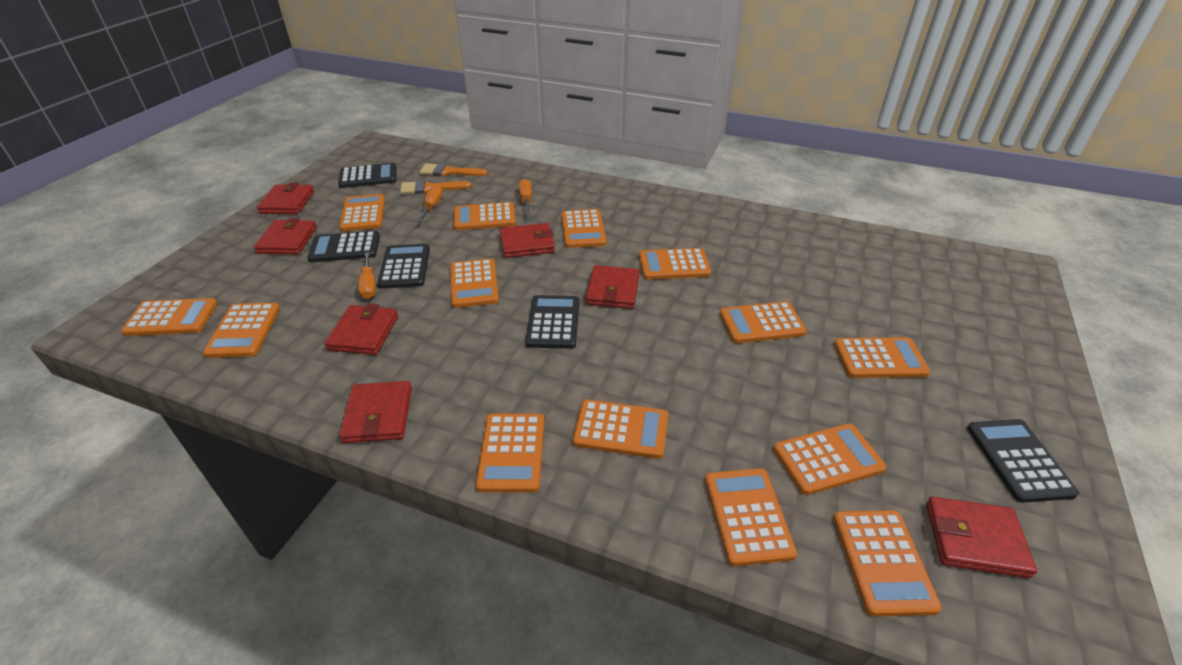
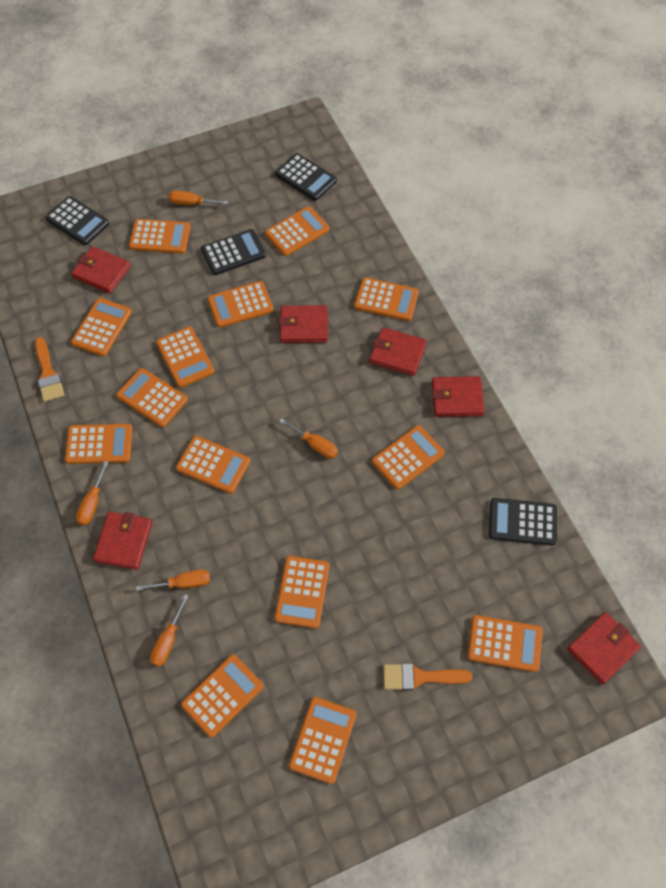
black calculator: [307,231,380,262] [338,163,397,188] [377,244,430,289] [525,295,579,349] [967,419,1079,503] = 5 -> [45,196,109,245] [201,229,266,275] [275,153,337,201] [489,498,557,546] = 4
orange screwdriver: [358,252,376,299] [417,185,443,222] [519,179,532,214] = 3 -> [76,461,109,525] [136,570,210,591] [150,594,189,667] [169,190,228,205] [279,418,338,459] = 5
red wallet: [254,218,317,254] [257,182,314,214] [324,304,398,355] [339,381,412,443] [500,223,555,258] [586,265,640,309] [926,496,1037,578] = 7 -> [71,246,131,294] [93,512,152,570] [279,305,328,343] [370,327,427,376] [432,376,484,417] [567,612,641,684] = 6

